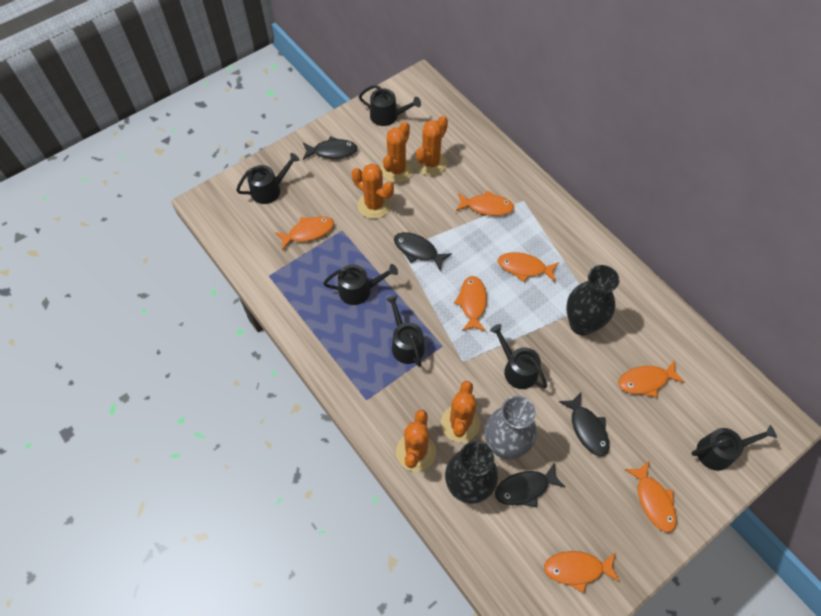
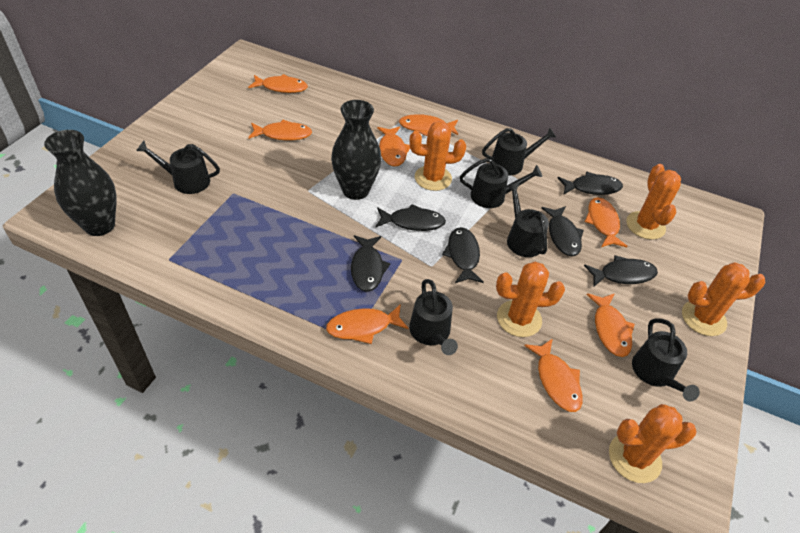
black fish: [303,136,358,160] [394,232,452,271] [495,462,566,507] [559,392,609,456] = 4 -> [351,235,391,292] [376,204,446,231] [442,227,484,283] [541,206,584,256] [558,172,623,195] [584,255,658,287] = 6
grey vase: [485,396,536,459] = 1 -> none = 0
orange fish: [275,216,334,251] [454,276,487,332] [456,190,514,216] [498,252,559,282] [544,551,620,593] [618,361,685,397] [624,461,677,532] = 7 -> [248,74,308,93] [248,120,312,141] [326,304,409,344] [377,126,410,167] [399,114,458,136] [524,338,583,412] [585,197,628,248] [586,293,635,357] = 8

